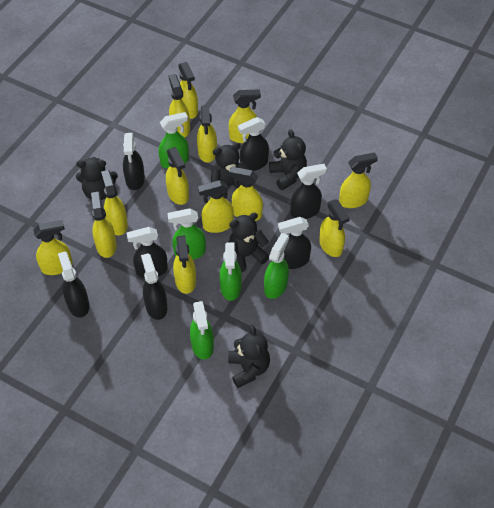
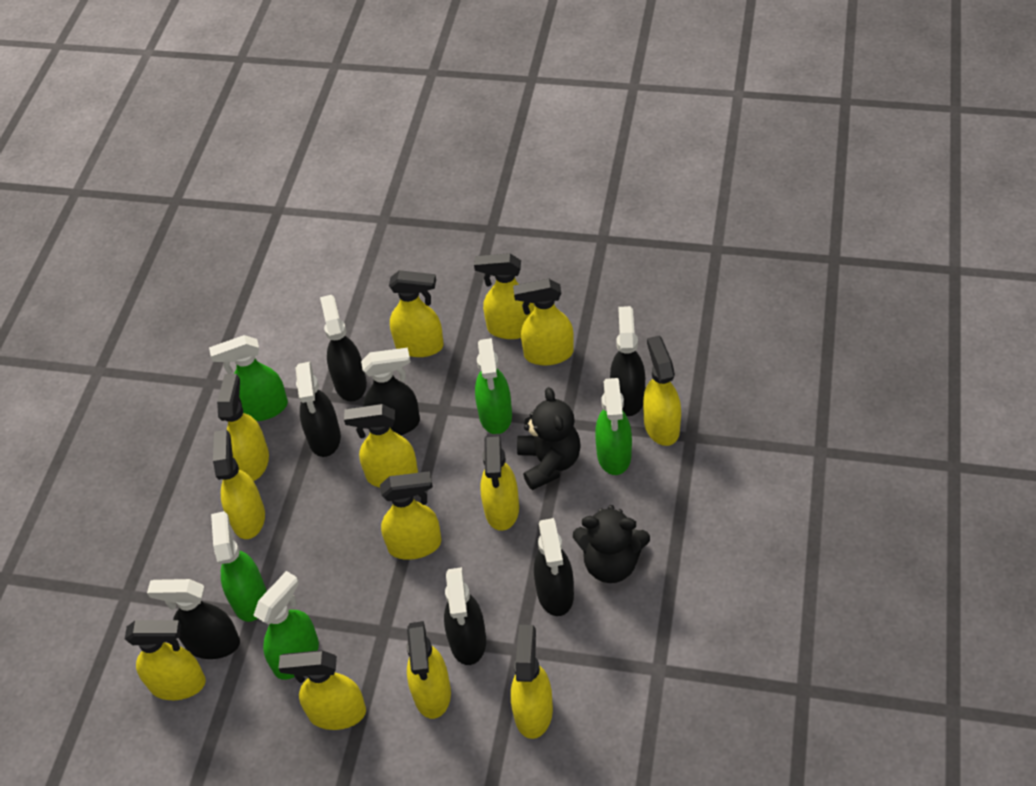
black teddy bear: [76,157,118,200] [211,143,248,199] [228,213,269,272] [228,325,270,388] [269,129,307,190] = 5 -> [517,387,581,490] [573,505,650,583] = 2

